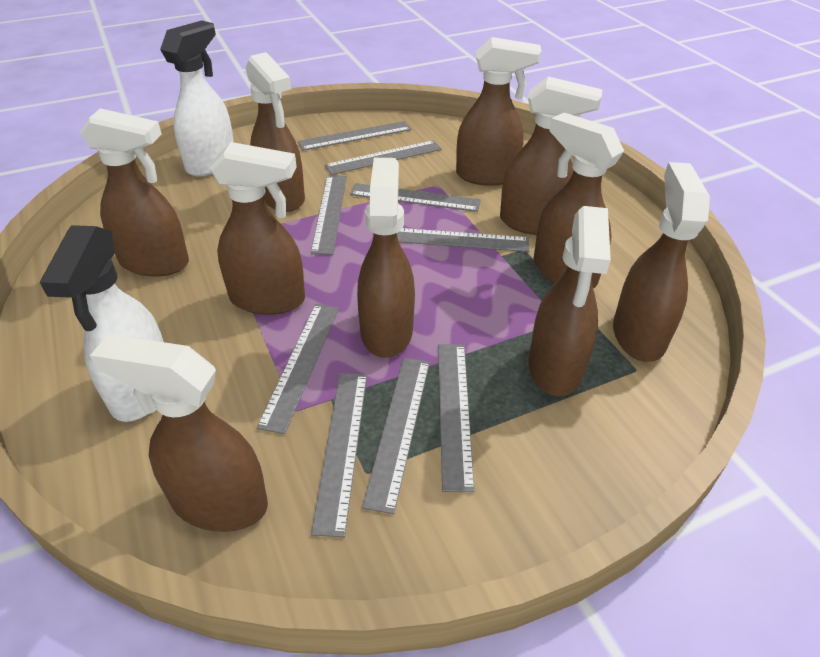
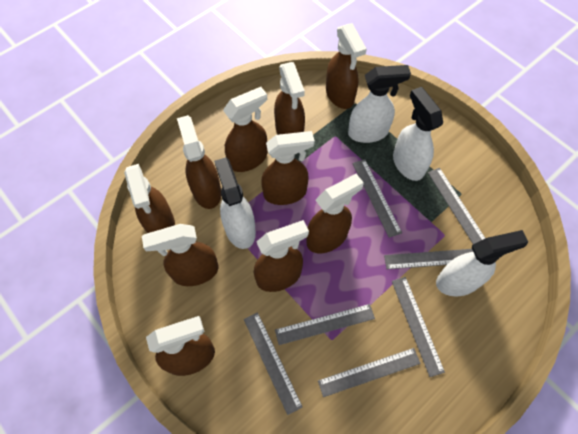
grey ruler: [257,304,339,434] [298,121,412,151] [311,176,347,255] [311,373,367,537] [325,140,442,175] [350,183,481,212] [362,358,430,514] [397,228,530,252] [438,344,474,492] = 9 -> [244,312,303,415] [275,304,375,345] [318,348,421,397] [352,159,402,238] [384,249,473,269] [392,277,445,377] [428,168,485,244] = 7
white spray bottle: [40,225,164,422] [160,21,234,177] = 2 -> [214,157,256,249] [348,65,411,143] [393,87,443,181] [436,230,528,296] = 4

